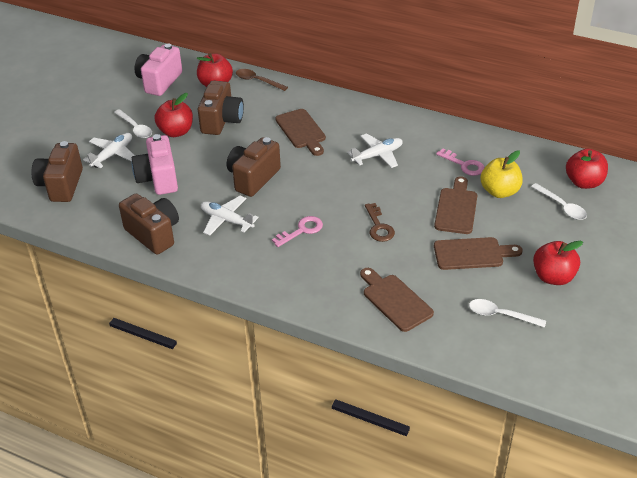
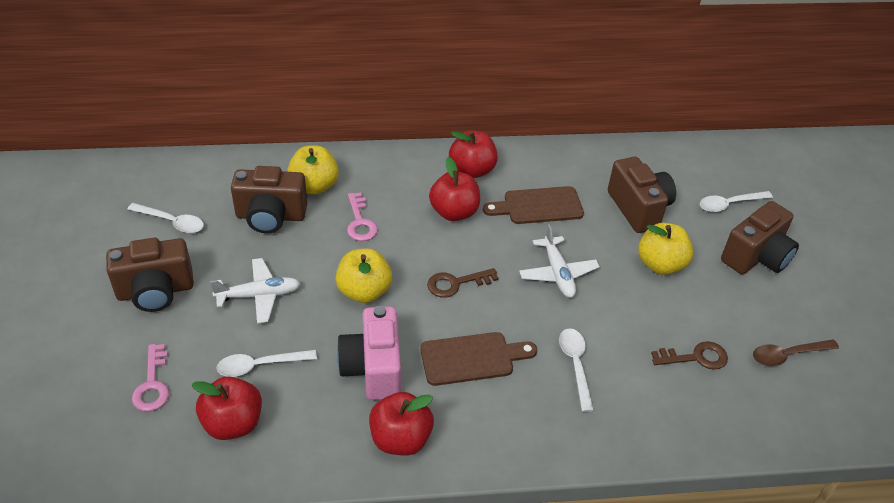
brown cutting board: [275,109,326,156] [360,268,434,332] [434,177,478,234] [434,237,523,270] = 4 -> [420,332,537,386] [483,186,584,224] = 2
brown key: [365,203,395,242] = 1 -> [427,268,498,298] [651,341,728,370] = 2
pink camera: [132,134,178,195] [135,44,182,96] = 2 -> [337,306,401,400] = 1
white plane: [83,133,135,168] [201,196,259,236] [347,133,403,168] = 3 -> [210,258,300,323] [519,224,600,298] = 2
white spoon: [114,109,152,138] [469,299,546,328] [531,183,587,220] = 3 -> [127,203,204,233] [216,350,317,377] [559,329,594,412] [700,191,773,212] = 4
yellow apple: [480,150,523,198] = 1 -> [287,145,339,195] [336,248,392,303] [638,223,694,275] = 3

